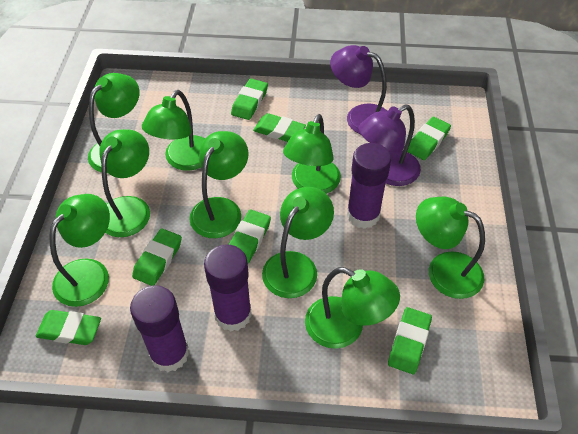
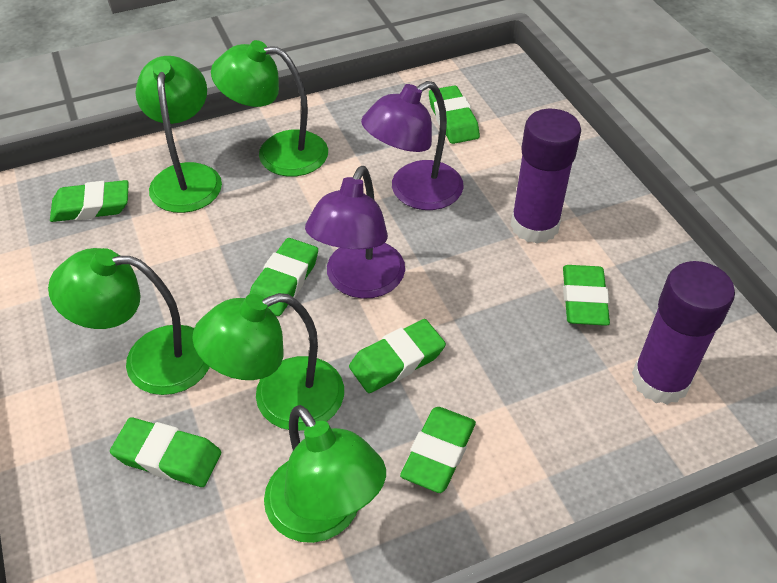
green lamp: [50,194,110,307] [88,73,140,173] [99,129,150,237] [142,90,205,171] [189,131,249,238] [262,187,334,298] [283,114,341,194] [305,267,400,349] [416,197,485,299] = 9 -> [48,248,210,395] [135,56,222,213] [192,293,344,431] [211,40,328,177] [264,405,386,543] = 5
purple glue stick: [130,285,189,372] [204,244,252,331] [347,143,391,229] = 3 -> [511,109,581,244] [632,261,735,405] = 2

